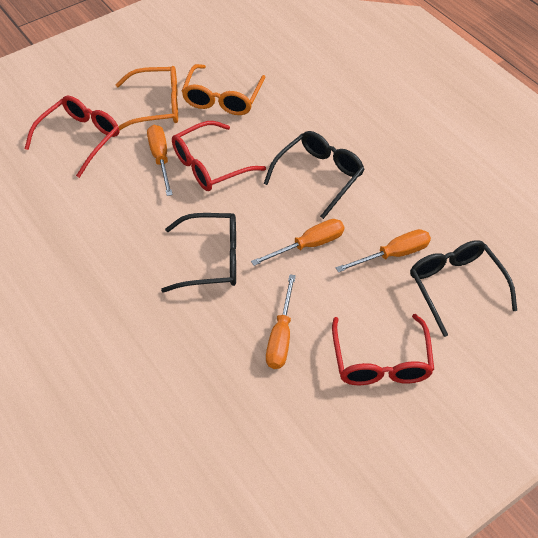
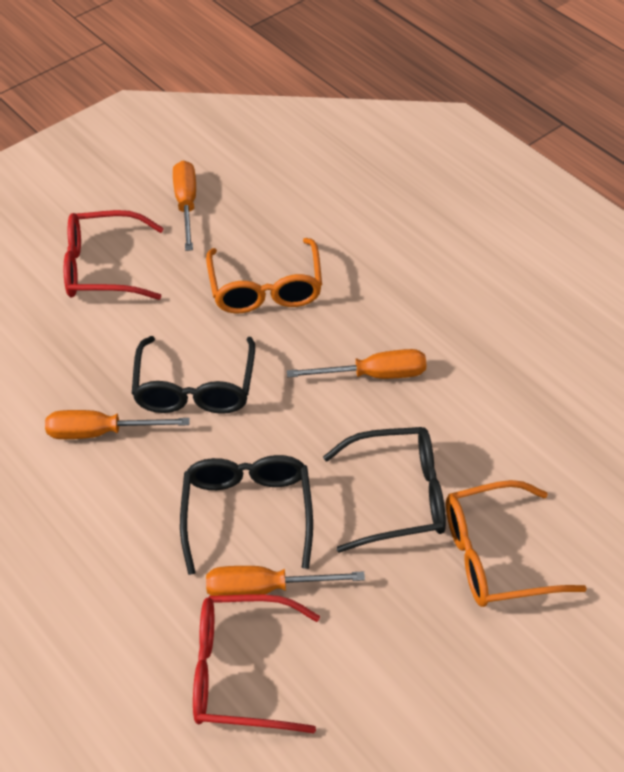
red glasses: [25,96,119,178] [172,121,266,191] [332,314,434,385] = 3 -> [64,210,164,300] [193,594,320,733] = 2

